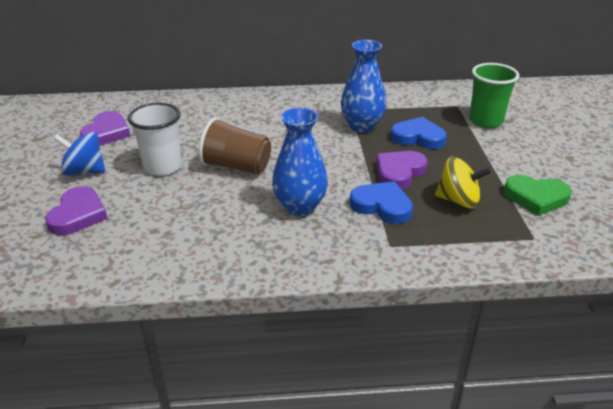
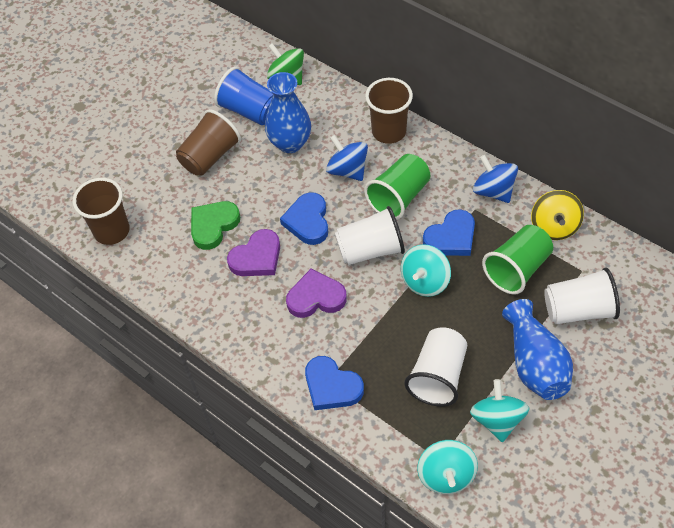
blue cup: none = 0 -> [214,67,273,125] = 1
blue heart: [350,181,413,224] [390,117,447,149] = 2 -> [280,192,328,245] [305,356,364,410] [423,209,475,256] = 3
blue spinning top: [54,132,105,176] = 1 -> [326,135,368,181] [473,155,518,203] = 2
brown cup: [199,117,271,175] = 1 -> [73,178,130,245] [176,109,241,176] [365,78,413,144] = 3
green cup: [469,63,519,128] = 1 -> [364,154,431,220] [482,225,553,295] = 2
green spinning top: none = 0 -> [267,43,304,85] = 1
purple heart: [45,186,108,235] [80,111,130,146] [376,151,428,189] = 3 -> [227,229,280,276] [286,268,347,318] = 2
turquoise spinning top: none = 0 -> [401,244,451,297] [417,440,478,494] [470,379,529,442] = 3
white cup: [128,103,182,176] = 1 -> [335,206,405,265] [404,327,467,407] [544,267,620,324] = 3

